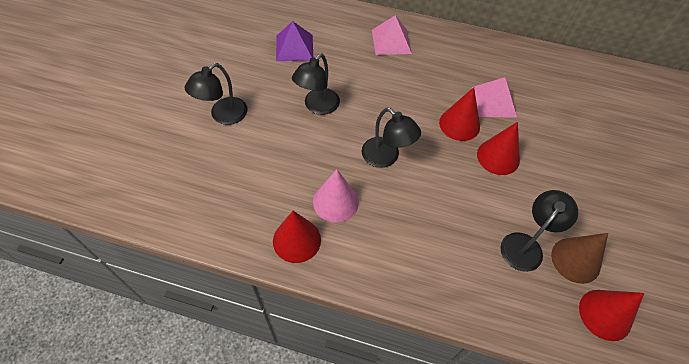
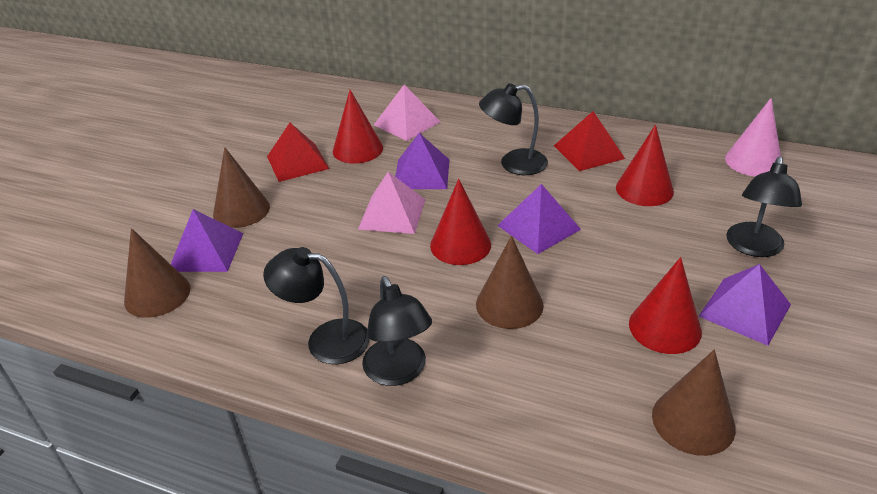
brown cone: [551,233,608,284] = 1 -> [124,228,190,318] [213,147,270,228] [476,236,544,329] [652,350,736,456] = 4
purple pyramid: [276,21,313,61] = 1 -> [171,209,243,272] [395,133,450,189] [497,184,581,254] [699,264,791,346] = 4
red pyramid: none = 0 -> [267,123,329,182] [554,111,625,171] = 2

